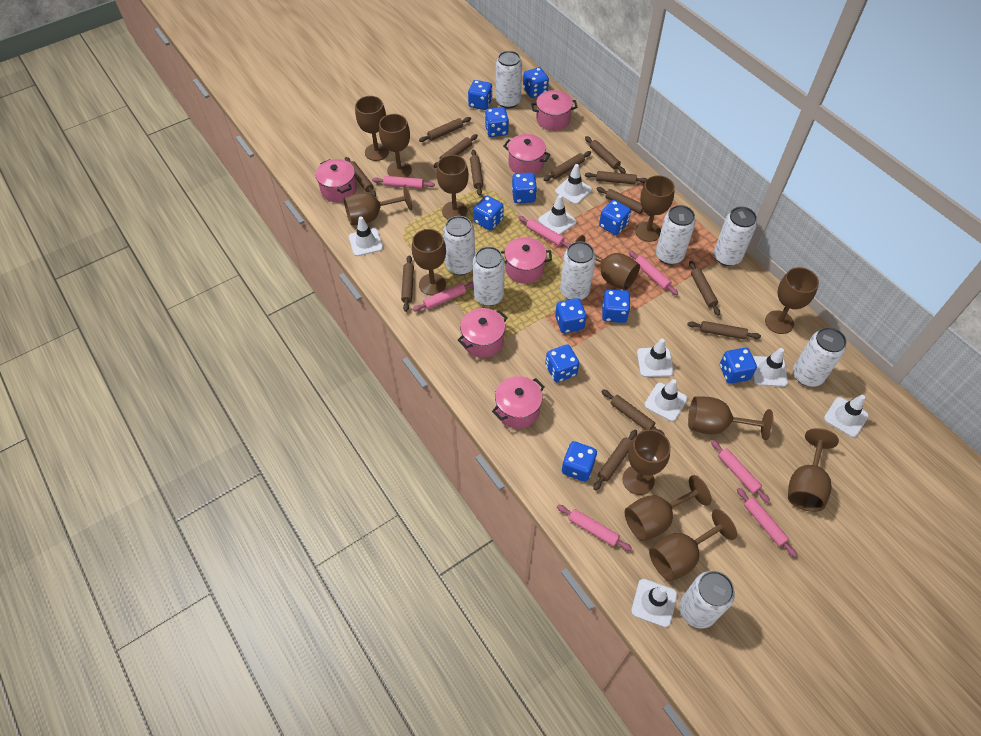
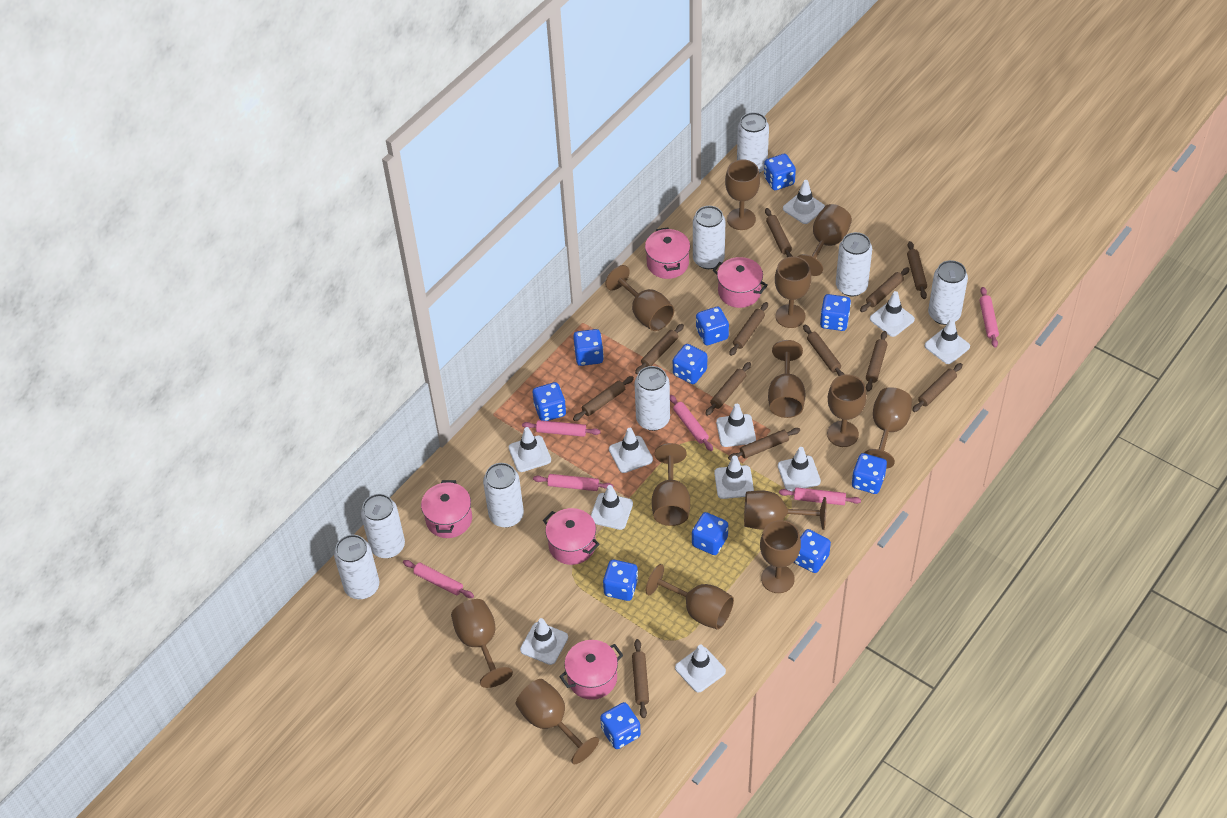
brown rolling pin: [345,157,376,197] [401,255,414,312] [419,117,471,142] [434,134,478,168] [470,149,483,196] [544,151,591,181] [585,136,626,173] [585,171,647,185] [593,430,637,491] [597,187,650,216] [601,389,665,435] [687,321,761,340] [689,261,720,316] = 13 -> [573,376,634,421] [632,639,649,718] [635,324,684,374] [705,362,751,416] [728,428,800,460] [729,302,768,356] [765,208,792,257] [803,325,845,376] [860,267,910,312] [866,331,888,392] [907,241,927,299] [912,363,963,412] = 12
pink pot: [316,159,357,202] [458,308,507,358] [492,376,545,429] [501,237,552,284] [503,134,551,174] [531,90,578,131] = 6 -> [421,480,472,538] [543,508,600,565] [559,640,623,700] [645,227,690,279] [712,257,768,308] = 5
pink rolling pin: [372,176,435,189] [413,281,474,311] [518,216,570,248] [557,505,632,551] [629,251,678,295] [711,440,770,503] [737,488,797,557] = 7 -> [403,560,474,598] [522,420,601,437] [533,474,613,491] [670,395,713,451] [779,487,861,505] [979,287,999,348] = 6
white traffic cone: [349,216,383,256] [538,195,577,235] [555,164,592,204] [631,579,677,627] [637,339,674,377] [644,379,687,421] [753,348,788,387] [824,395,869,437] = 8 -> [509,427,551,472] [520,618,568,665] [591,485,633,530] [609,428,653,473] [675,644,726,692] [714,455,754,499] [716,404,756,447] [778,447,821,491] [783,180,825,224] [870,291,915,337] [925,318,970,364] = 11

